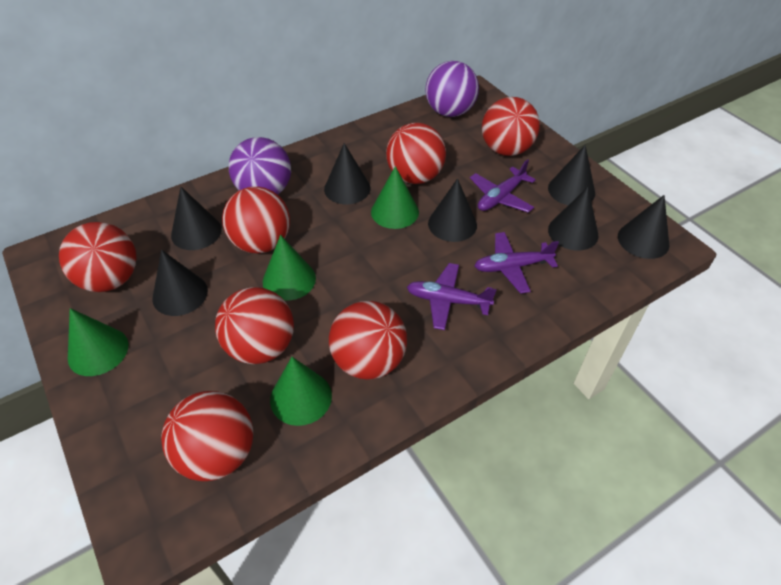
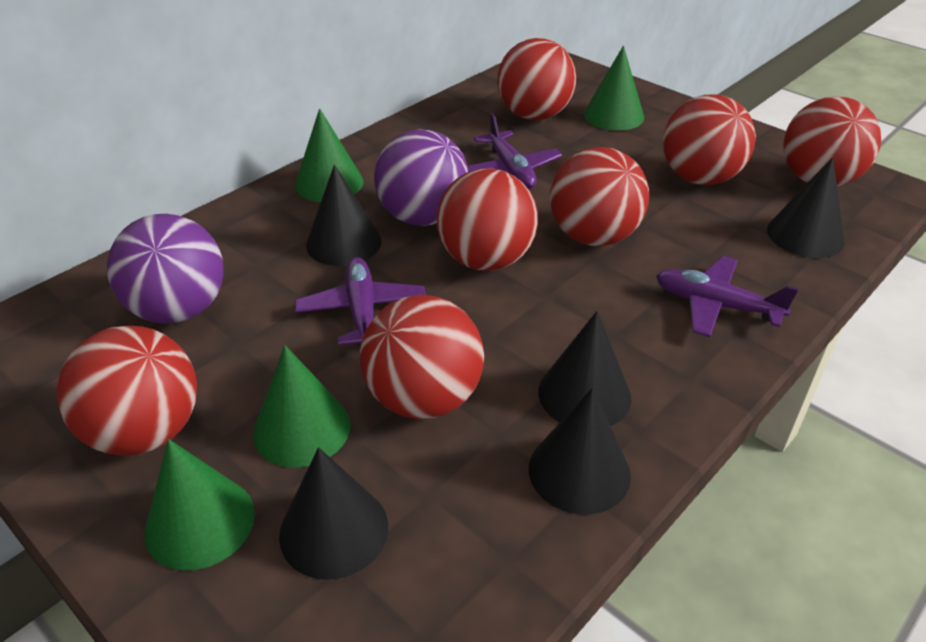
black cone: [153,250,208,316] [171,187,222,250] [324,143,371,204] [428,178,477,242] [548,145,595,205] [548,187,598,251] [618,195,669,259] = 7 -> [279,447,388,580] [306,165,382,266] [529,388,631,515] [538,311,631,426] [767,157,845,258] = 5

